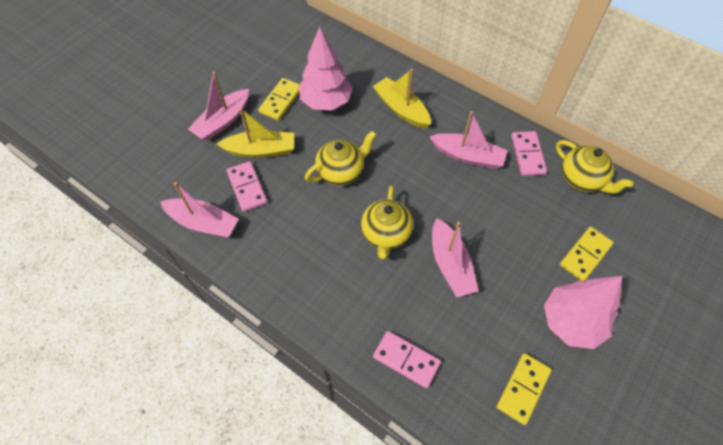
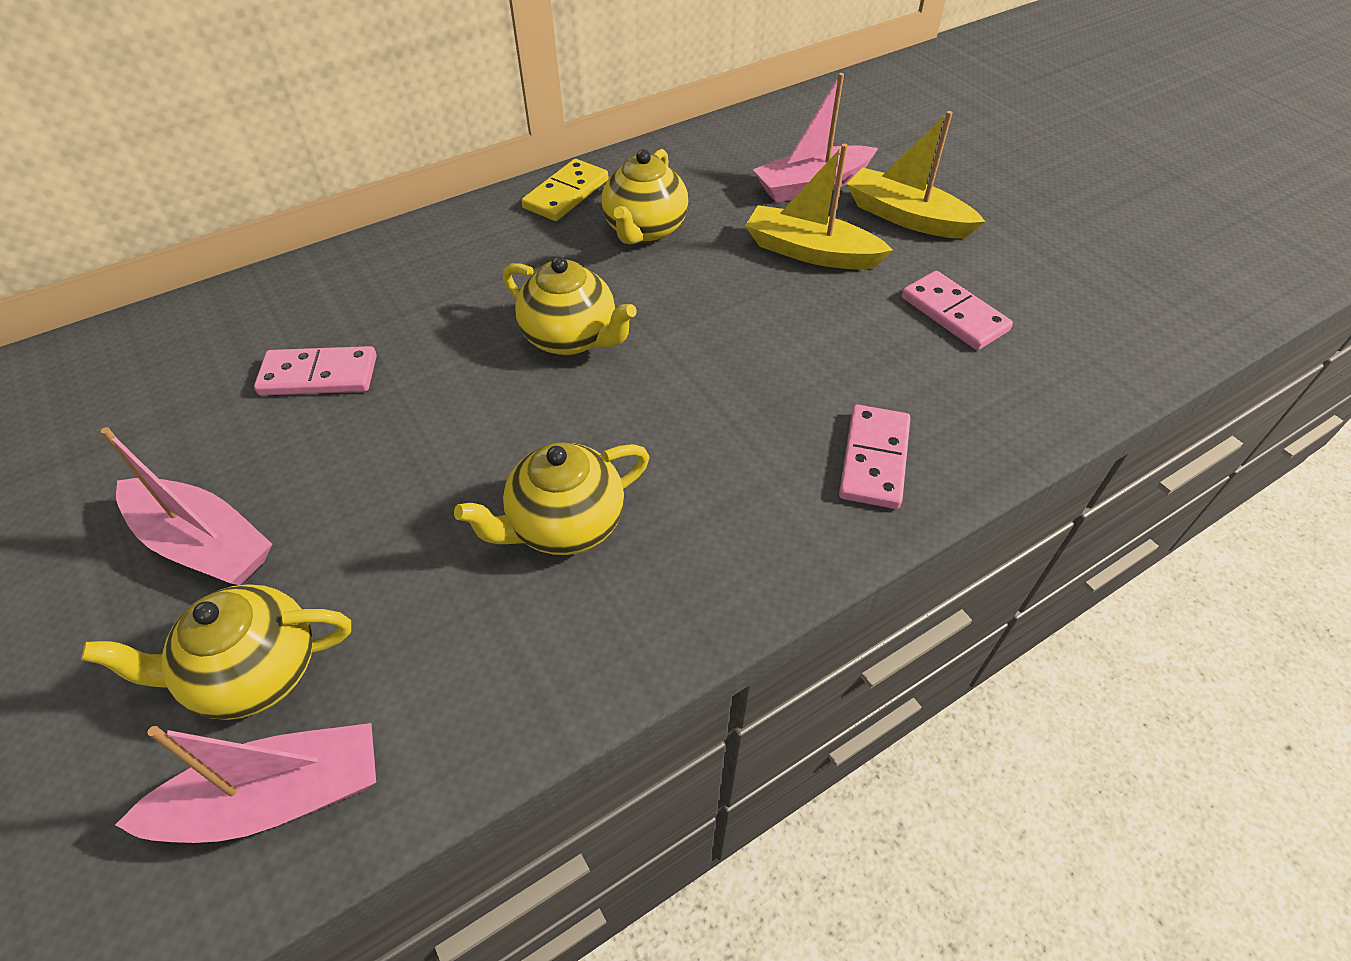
pink boat: [160,182,239,238] [188,72,249,141] [429,111,508,169] [432,218,479,297] = 4 -> [101,427,272,585] [115,723,376,843] [753,73,878,203] = 3
pink tree: [299,27,353,110] [544,276,622,349] = 2 -> none = 0
yellow domino: [258,78,299,120] [496,353,552,425] [560,227,614,281] = 3 -> [521,159,609,221] = 1
yellow teapot: [305,130,377,186] [361,185,413,260] [556,140,634,194] = 3 -> [81,585,351,720] [454,442,650,555] [503,256,637,355] [601,149,689,244] = 4

